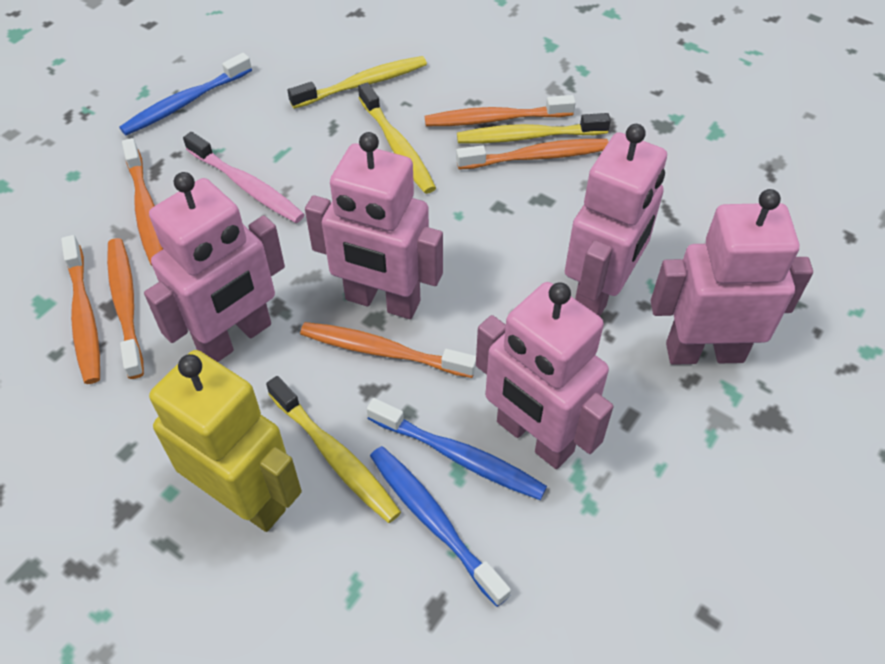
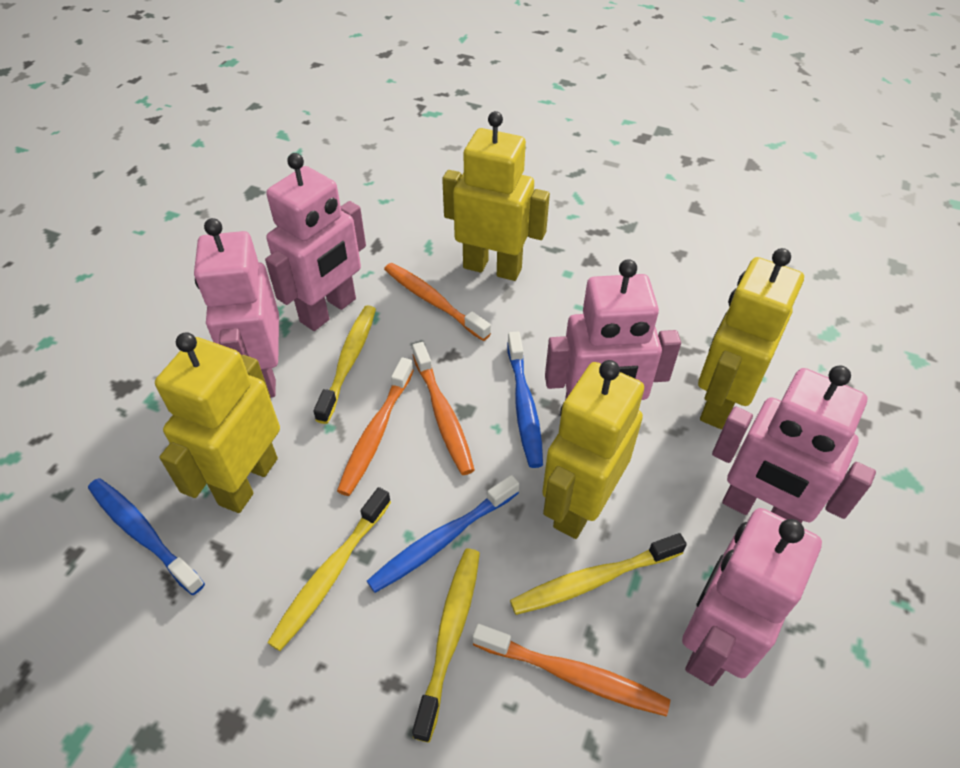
orange toothbrush: [61,235,100,384] [107,238,144,379] [122,138,163,265] [300,322,476,378] [425,95,576,126] [456,139,609,170] = 6 -> [337,357,414,496] [384,263,491,341] [412,342,475,475] [473,624,670,716] = 4
pink toothbrush: [183,132,305,223] = 1 -> none = 0
yellow robot: [149,350,302,532] = 1 -> [155,332,280,513] [442,111,550,281] [542,360,644,539] [698,248,804,429] = 4

